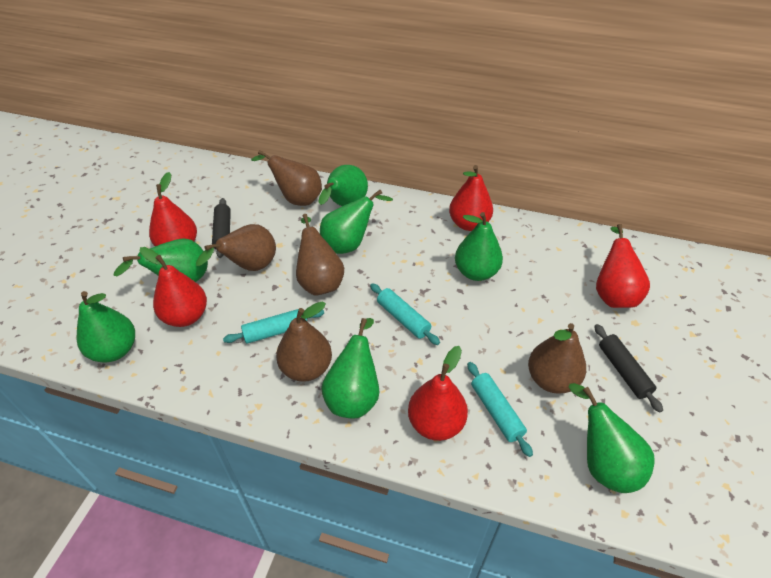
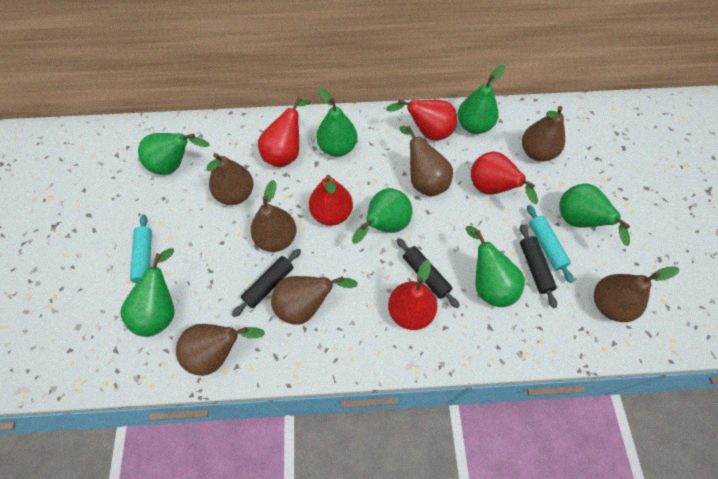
black rolling pin: [212,198,231,258] [594,324,663,413] = 2 -> [232,249,301,317] [397,238,460,308] [520,224,557,308] = 3
brown pear: [196,224,276,271] [251,150,322,206] [276,302,332,382] [296,214,344,295] [528,323,586,394] = 5 -> [176,324,265,376] [207,153,253,205] [250,180,296,252] [271,276,358,324] [399,126,453,196] [522,106,565,161] [594,266,679,322] = 7
turquoise rolling pin: [223,308,324,344] [370,283,440,345] [467,362,533,457] = 3 -> [130,215,152,283] [527,205,574,283] = 2

